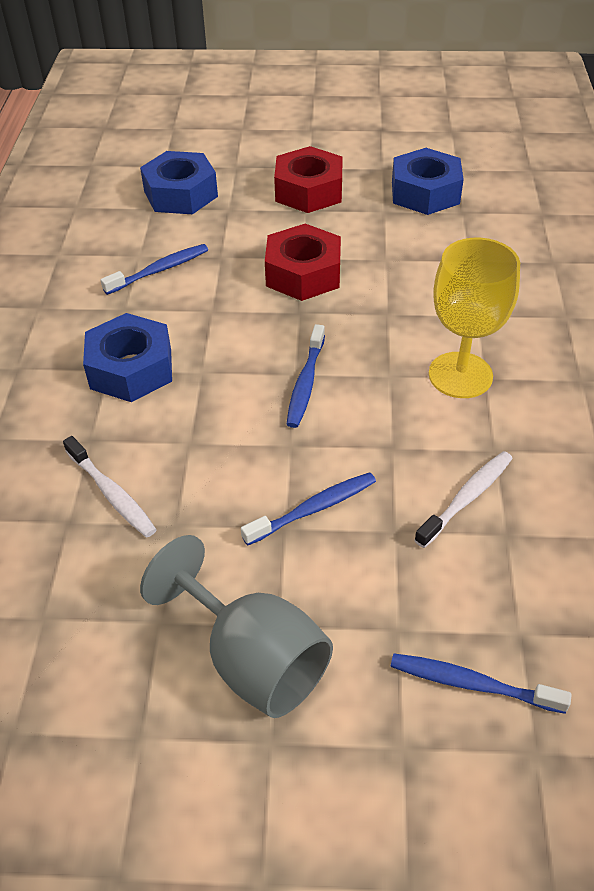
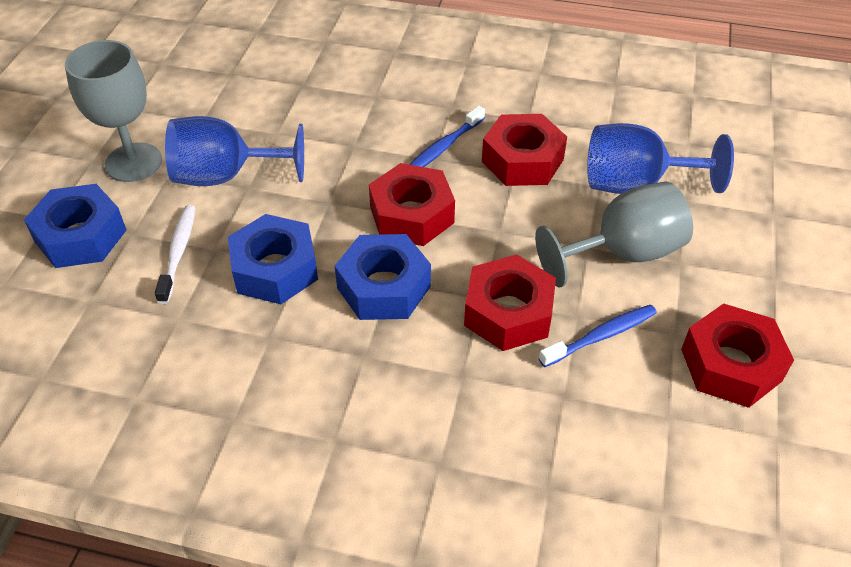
blue goblet: none = 0 -> [165,116,304,186] [587,123,734,194] = 2
blue toothbrush: [100,244,208,295] [241,472,376,546] [287,324,325,428] [390,653,572,714] = 4 -> [409,106,485,167] [539,305,657,367] = 2
grey goblet: [140,535,333,718] = 1 -> [65,40,162,182] [535,182,693,287] = 2
red nut: [265,224,341,301] [274,146,343,213] = 2 -> [369,163,455,246] [464,254,556,351] [482,114,567,186] [681,303,794,408] = 4
white toothbrush: [63,436,157,537] [414,451,513,548] = 2 -> [155,205,195,304] = 1
yellow goblet: [429,238,520,398] = 1 -> none = 0

